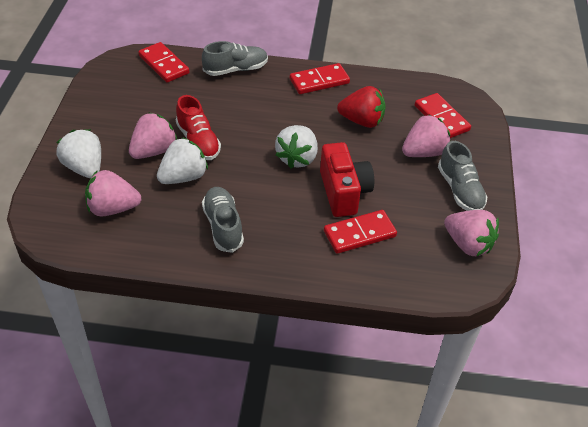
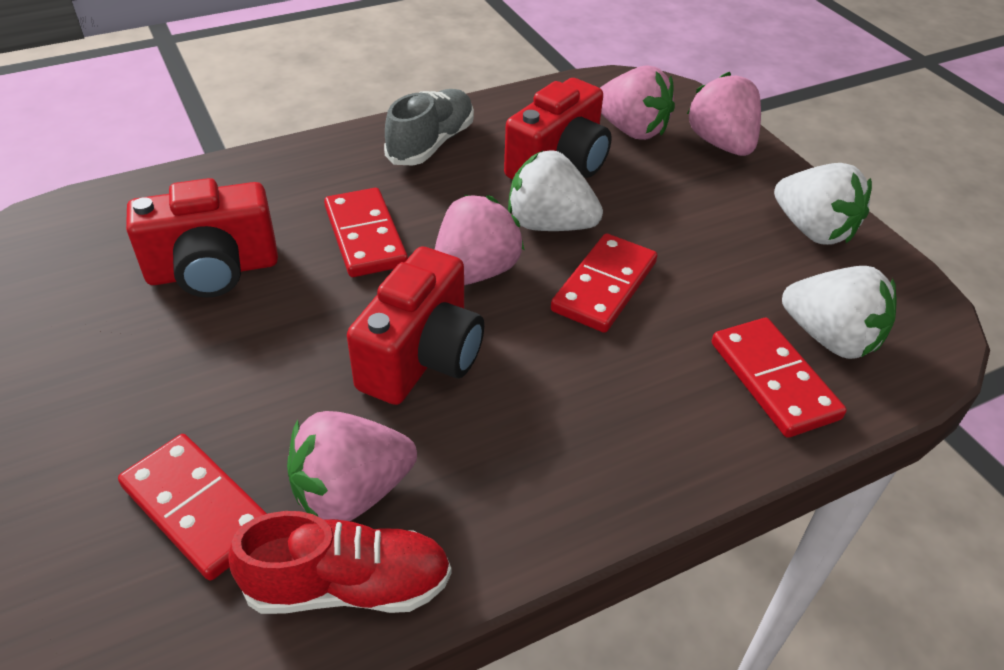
grey shoe: [202,41,268,76] [202,187,244,253] [438,141,487,211] = 3 -> [384,89,474,166] = 1
red camera: [320,142,374,217] = 1 -> [126,178,278,298] [347,247,484,405] [504,78,612,180] = 3
red strawberry: [337,86,386,128] = 1 -> none = 0

